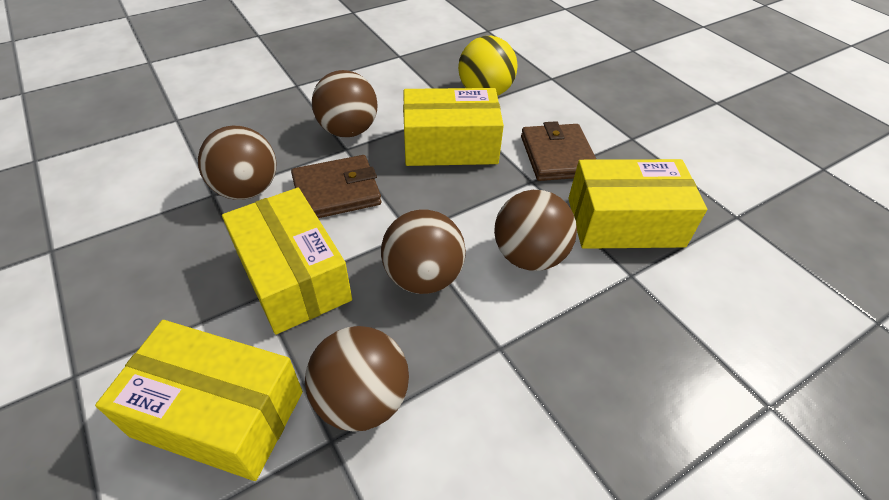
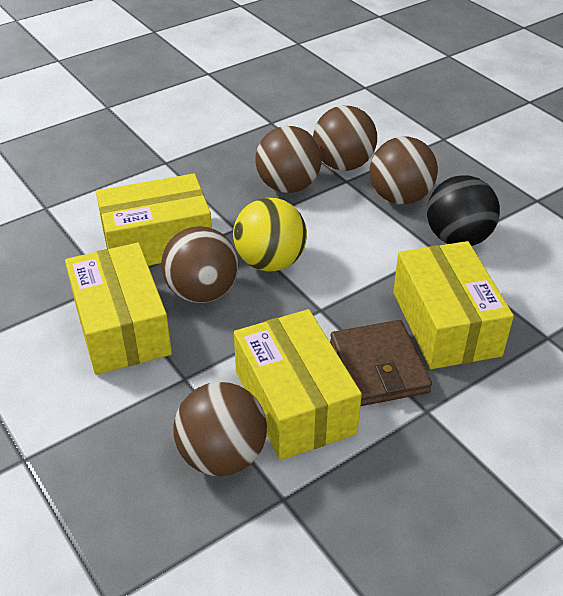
black ball: none = 0 -> [427,175,500,246] = 1
brown wallet: [291,155,381,218] [521,121,597,181] = 2 -> [330,320,432,406] = 1

